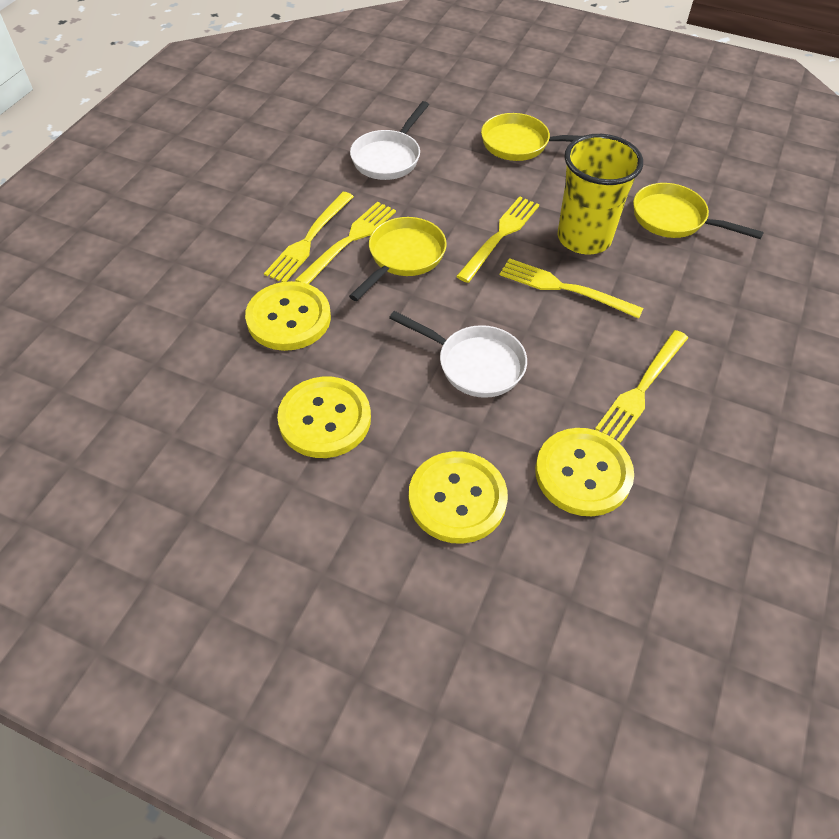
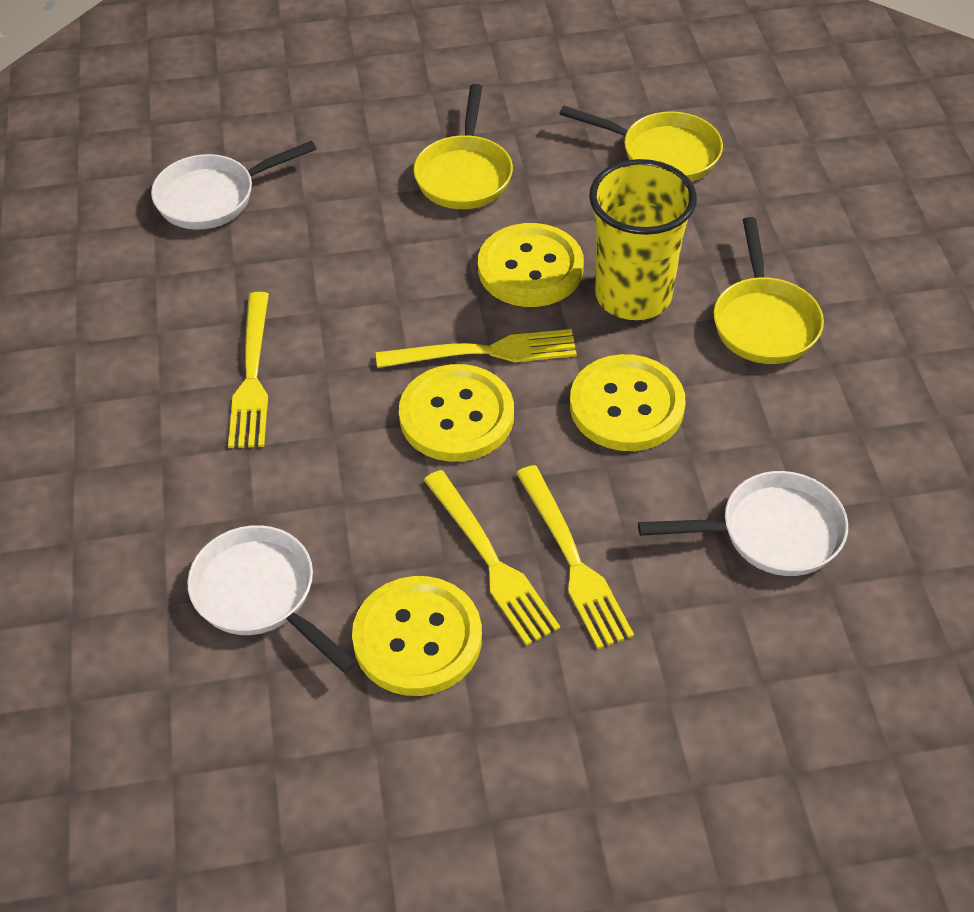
white pan: [350,101,429,180] [389,311,527,398] = 2 -> [151,141,316,230] [187,525,357,674] [638,471,848,576] = 3
yellow fork: [264,192,354,282] [295,202,396,284] [456,196,539,283] [500,258,644,319] [595,330,688,443] = 5 -> [228,292,269,448] [376,329,577,368] [424,470,560,646] [516,465,634,649] = 4

